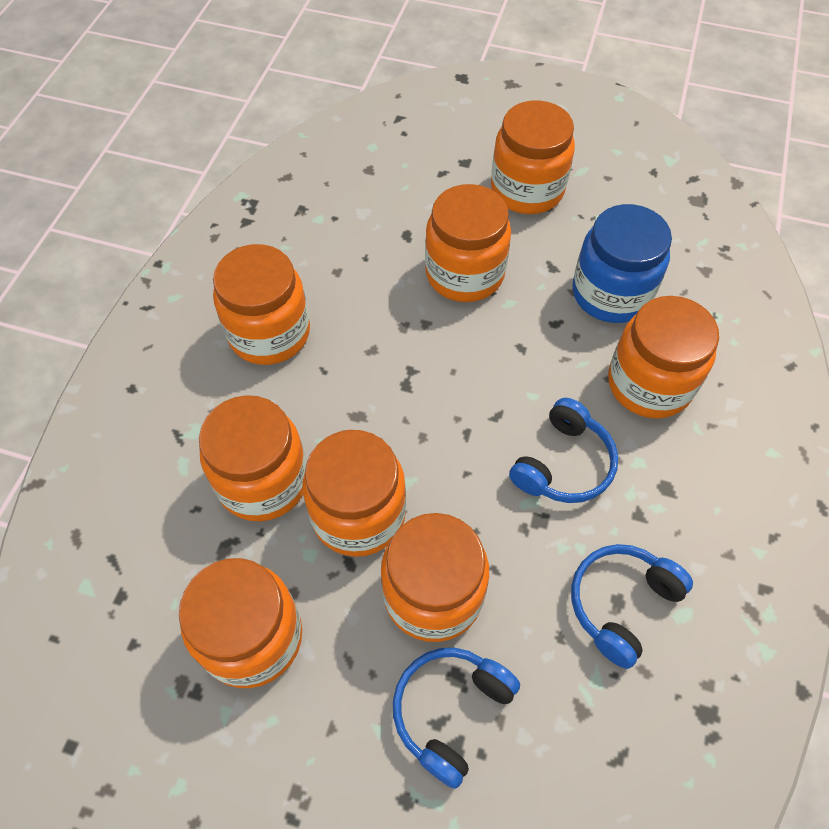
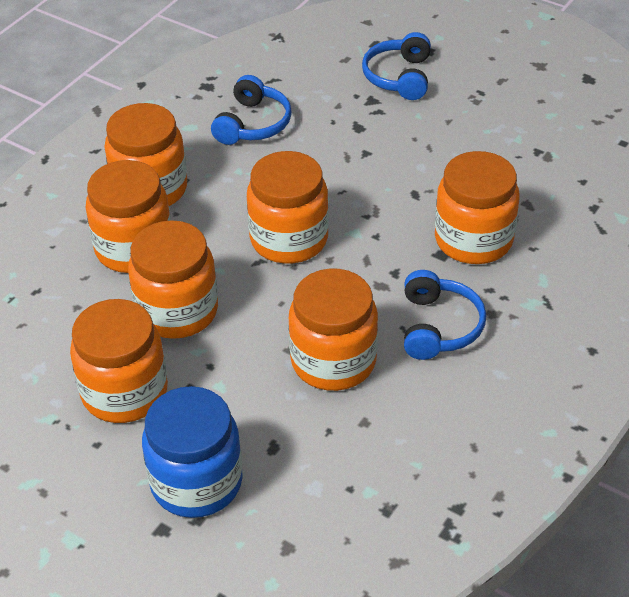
orange jar: [179,558,302,688] [199,395,307,521] [213,244,310,365] [302,430,406,557] [381,513,489,642] [425,184,511,302] [491,100,575,214] [608,296,719,418] = 8 -> [70,299,168,423] [86,160,171,273] [104,103,187,206] [128,220,218,339] [247,151,329,264] [289,269,378,391] [435,151,520,264] = 7

